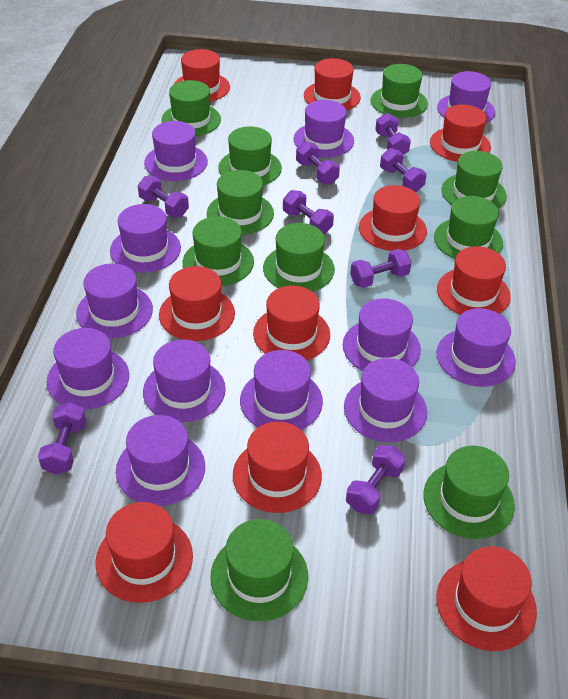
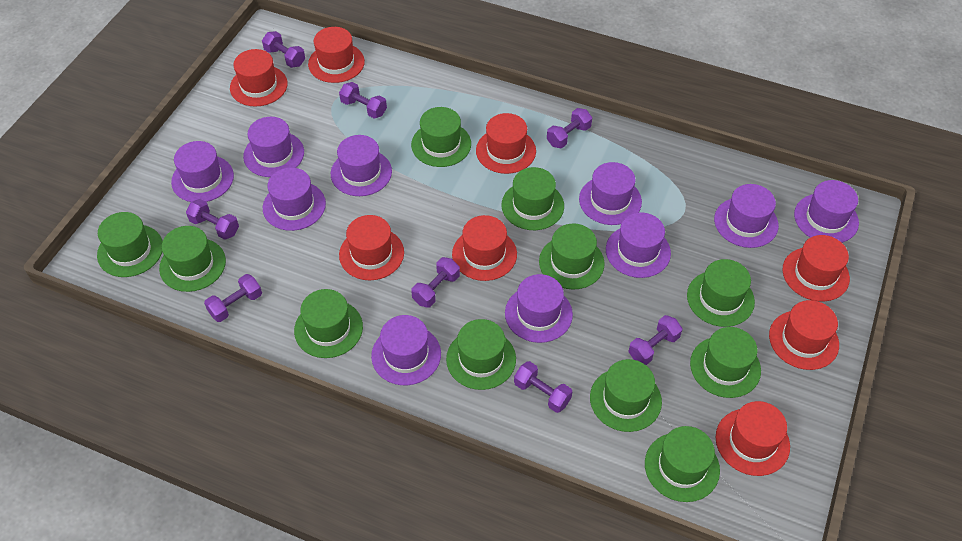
green hat: [161,80,221,136] [183,216,254,286] [207,170,274,235] [210,519,308,621] [218,126,282,185] [263,223,335,292] [370,64,428,118] [423,446,515,539] [434,196,503,259] [441,151,507,209] = 10 -> [97,212,163,277] [159,226,226,292] [294,289,363,358] [411,107,471,167] [446,319,516,390] [501,167,564,230] [539,223,605,289] [590,359,662,432] [645,426,720,502] [687,259,755,327] [690,327,761,398] = 11
purple hat: [46,328,129,410] [76,263,153,338] [110,204,181,273] [116,415,205,506] [143,339,226,422] [144,121,208,181] [240,350,323,430] [294,100,354,157] [343,298,421,371] [344,358,427,442] [437,71,495,123] [437,308,516,387] = 12 -> [171,141,234,202] [243,117,304,177] [263,167,326,231] [331,135,392,196] [371,315,441,385] [505,274,573,343] [579,162,642,225] [606,212,671,278] [714,184,779,248] [794,180,859,243] = 10
red hat: [96,502,193,603] [159,266,235,341] [174,49,230,102] [233,422,322,513] [253,286,330,360] [304,58,361,110] [359,185,427,251] [430,105,491,162] [436,546,537,651] [437,246,511,315] = 10 -> [230,49,288,107] [308,27,365,83] [339,215,404,280] [452,215,517,281] [476,113,536,174] [715,401,790,476] [769,300,839,370] [782,235,850,301] = 8

